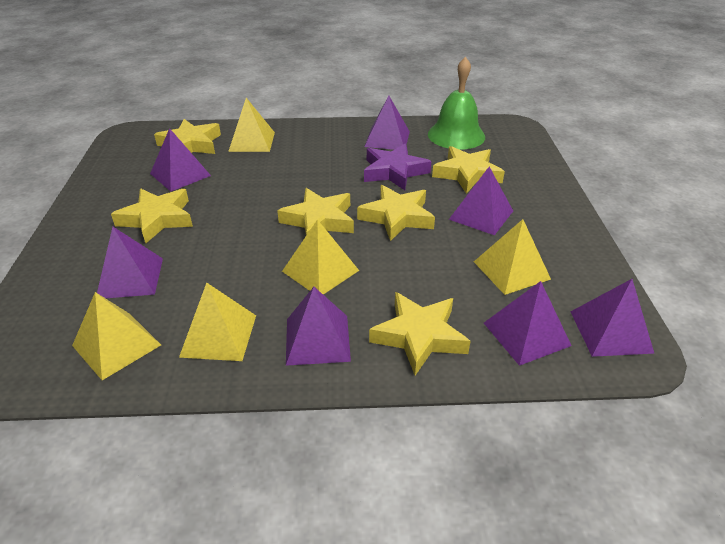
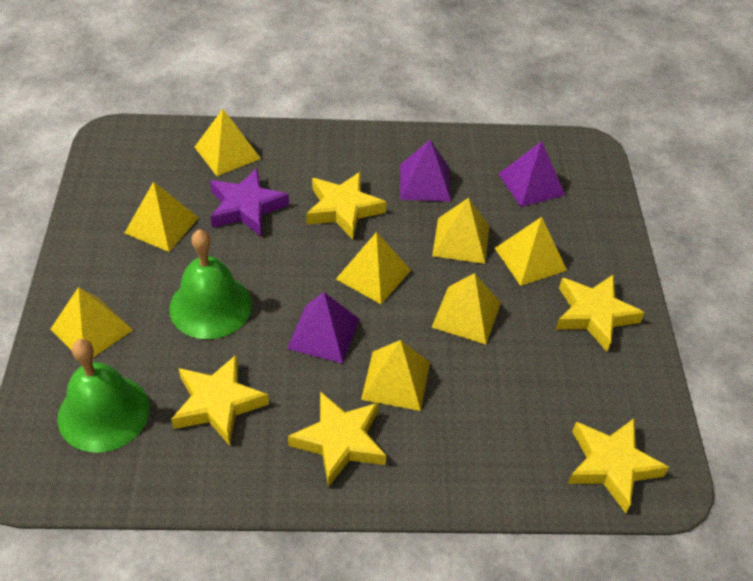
green bell: [428,57,485,150] = 1 -> [57,339,149,453] [169,229,252,339] = 2
purple pyramid: [97,227,163,298] [150,128,211,192] [286,287,351,366] [364,96,410,150] [449,167,513,235] [484,281,572,366] [570,279,655,357] = 7 -> [287,292,360,363] [400,140,451,202] [499,141,565,207] = 3
yellow pyramid: [72,292,161,380] [179,283,256,361] [228,98,275,152] [282,219,359,294] [474,219,551,295] = 5 -> [50,287,133,357] [125,181,199,252] [195,109,261,176] [336,232,411,304] [361,340,430,411] [431,273,501,344] [432,198,489,264] [495,217,567,286] = 8
yellow star: [111,188,193,243] [154,119,221,154] [277,188,354,235] [357,185,435,241] [369,292,471,375] [432,146,505,194] = 6 -> [171,354,269,446] [288,391,386,487] [306,171,387,240] [555,274,645,352] [568,418,669,513] = 5

